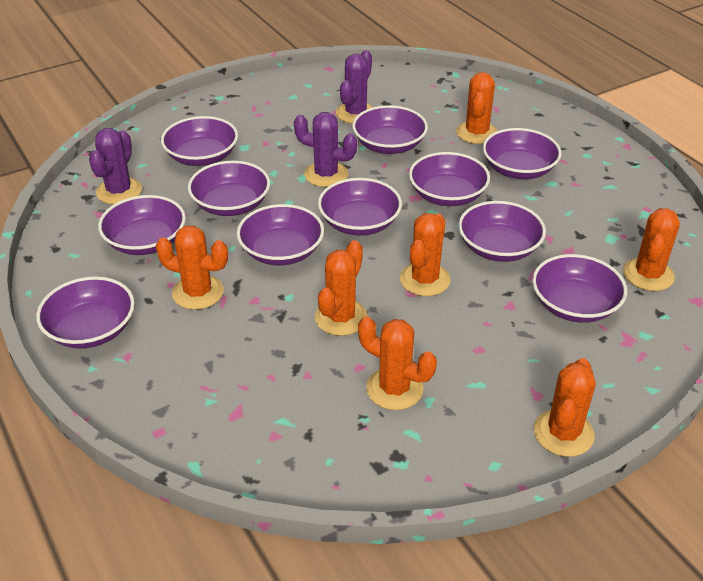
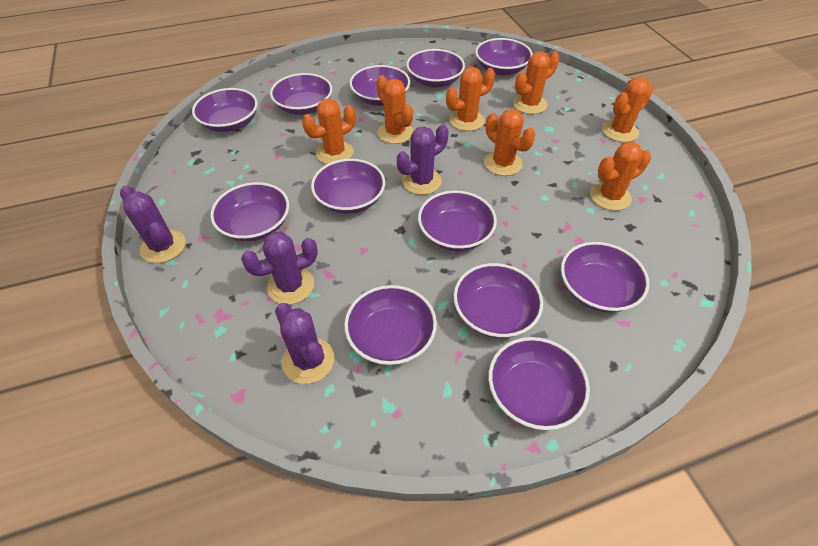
purple bowl: [36,277,135,348] [98,195,186,255] [161,116,238,166] [188,161,270,216] [237,204,324,265] [318,178,402,236] [352,105,428,154] [409,152,490,206] [458,201,546,262] [483,128,562,179] [532,254,627,323] = 11 -> [192,88,258,132] [210,182,289,242] [270,73,332,115] [311,159,385,214] [344,285,437,365] [350,65,410,106] [407,49,465,87] [418,191,497,251] [454,263,543,338] [475,38,533,75] [488,337,590,430] [561,242,649,313] = 12
purple cactus: [89,128,142,204] [294,112,357,187] [336,50,373,124] = 3 -> [120,186,186,263] [241,232,318,305] [275,303,334,384] [397,125,449,195] = 4

